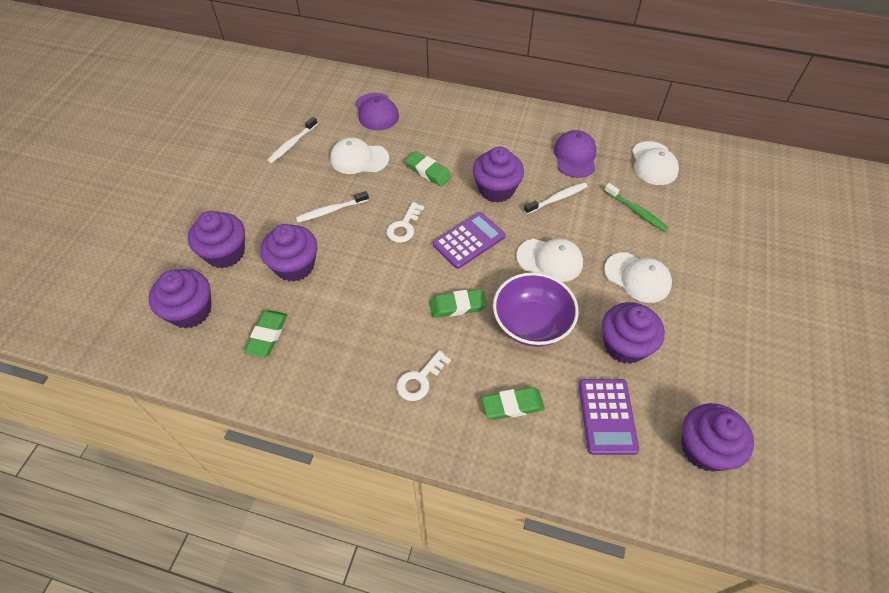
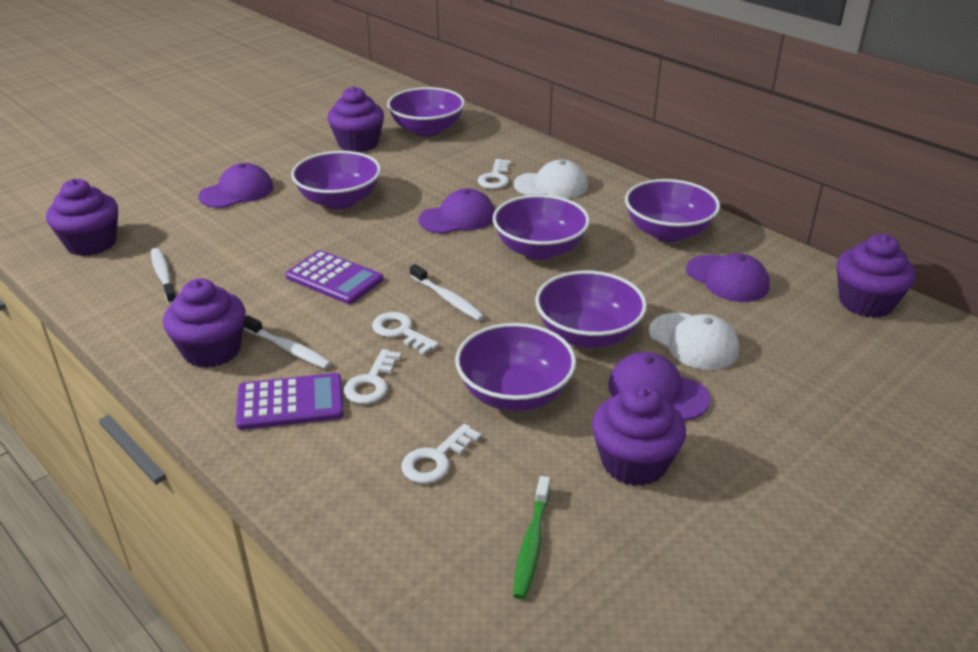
green eraser: [244,310,287,357] [405,151,452,187] [430,289,487,318] [482,387,545,420] = 4 -> none = 0
purple bowl: [493,272,579,347] = 1 -> [291,151,381,209] [387,87,465,137] [455,323,576,411] [493,195,590,260] [535,271,647,348] [625,179,720,242] = 6
purple cap: [355,93,399,130] [554,130,597,178] = 2 -> [198,163,274,208] [419,188,495,234] [608,352,710,421] [686,253,770,302] = 4
purple cupcake: [149,269,211,329] [188,211,245,268] [260,224,317,282] [473,147,524,203] [602,302,665,364] [681,403,754,471] = 6 -> [46,179,118,256] [163,278,246,368] [328,86,384,152] [592,384,686,486] [837,234,916,318] = 5
white cap: [330,137,389,174] [516,239,583,282] [604,252,672,303] [632,141,679,185] = 4 -> [514,160,588,199] [649,313,739,370] = 2
white key: [387,202,424,243] [397,350,451,401] = 2 -> [344,349,401,404] [372,312,439,355] [402,424,481,484] [478,159,511,189] = 4

